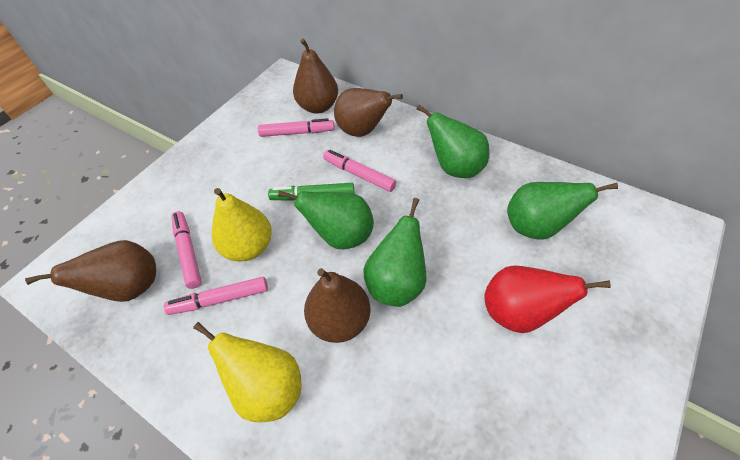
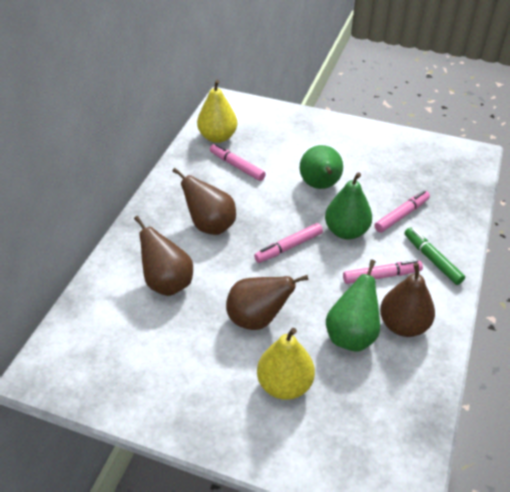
green pear: [278,191,374,249] [363,198,426,307] [416,105,490,178] [507,182,618,239] = 4 -> [300,145,343,189] [325,172,372,240] [326,260,380,352] = 3
red pear: [484,266,611,333] = 1 -> none = 0

